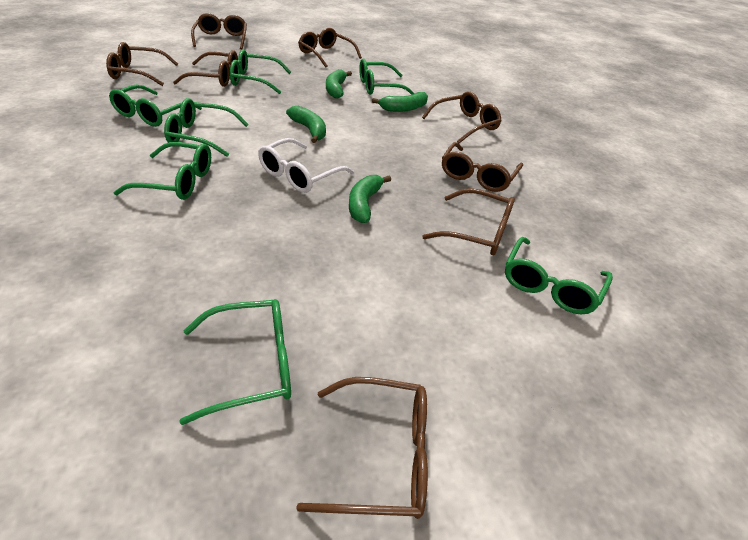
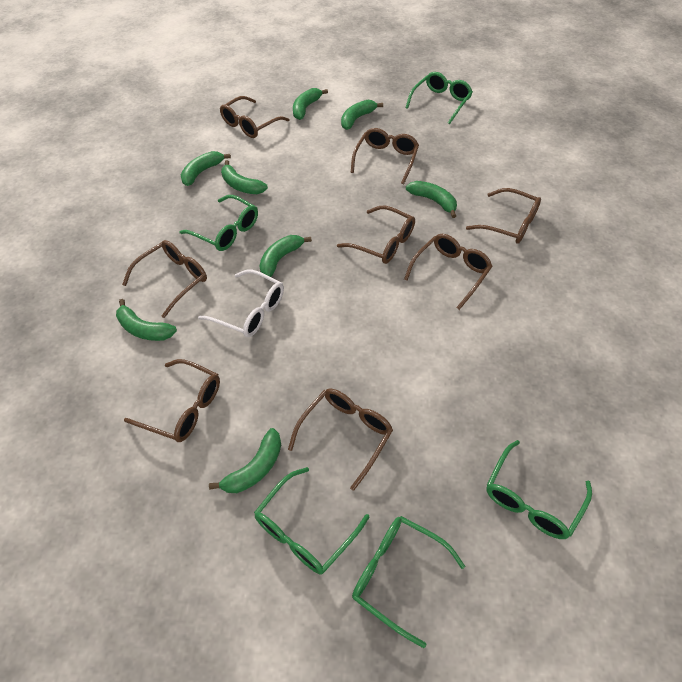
green banana: [286,106,326,143] [326,69,352,99] [349,175,391,223] [372,92,428,112] = 4 -> [116,299,177,341] [181,151,231,186] [209,428,281,493] [221,160,268,194] [260,235,312,277] [293,88,328,120] [341,100,383,130] [406,181,457,218] = 8
green glasses: [109,84,202,127] [113,142,211,200] [164,98,249,157] [179,299,291,425] [230,49,291,94] [359,58,415,95] [505,237,613,314] = 7 -> [179,195,258,251] [254,467,369,575] [352,516,465,648] [405,72,473,124] [486,440,592,539] = 5

